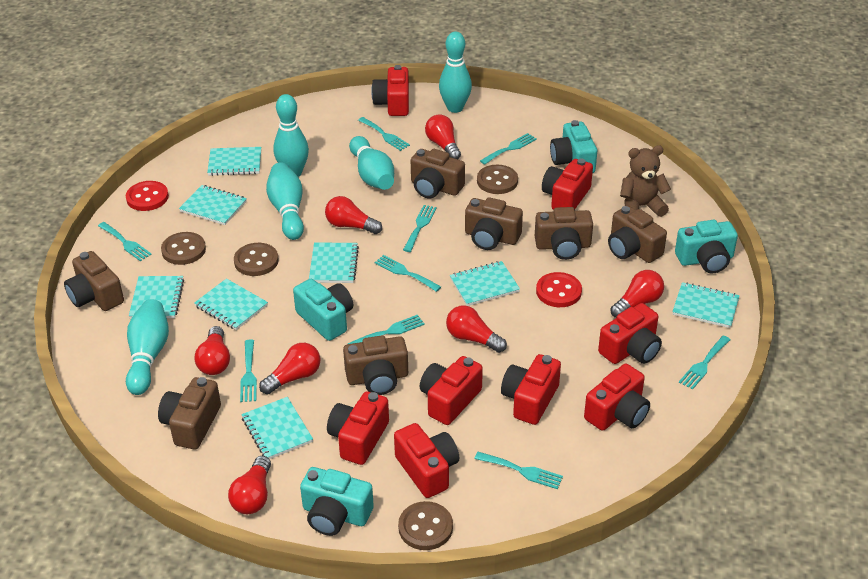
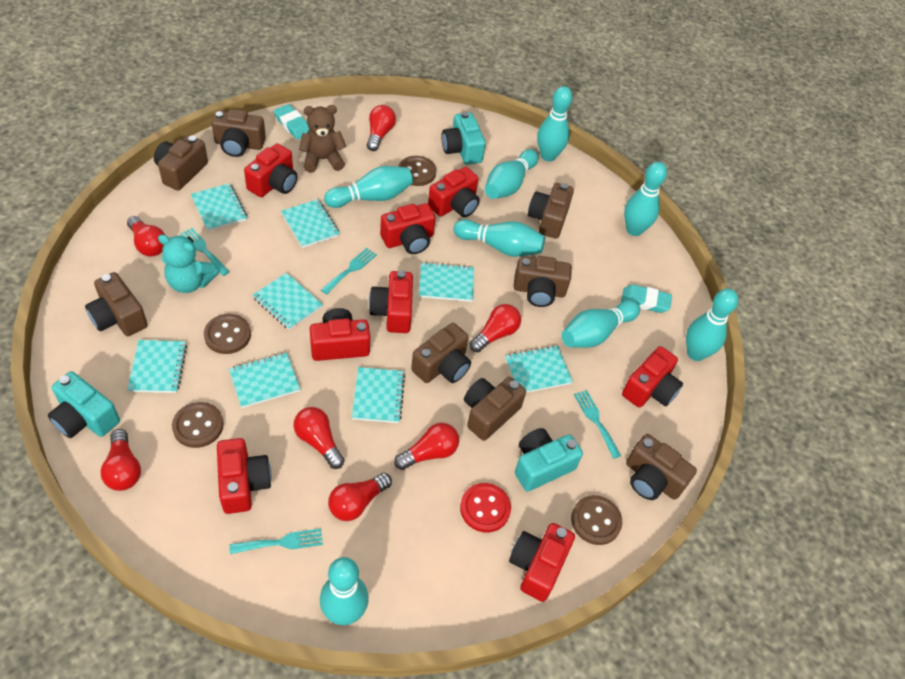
brown camera: [64,251,124,311] [158,377,221,449] [343,335,408,395] [411,149,465,199] [465,197,523,250] [535,207,593,260] [608,206,667,263] = 7 -> [85,272,148,336] [154,135,208,191] [211,109,266,157] [411,323,471,383] [464,377,526,441] [514,256,572,307] [528,183,574,239] [626,434,697,500] = 8
red button: [126,181,169,211] [536,272,582,307] = 2 -> [460,483,511,532] = 1
turquoise bowling pin: [126,299,169,395] [266,162,304,240] [273,94,309,177] [349,136,394,190] [439,31,472,113] = 5 -> [320,557,369,625] [324,166,413,208] [453,219,545,257] [485,149,538,199] [537,86,573,161] [561,300,640,348] [624,162,667,236] [686,289,738,361] = 8
turquoise camera: [293,279,353,341] [300,467,374,536] [550,120,597,173] [675,220,738,273] = 4 -> [48,371,120,438] [441,111,486,165] [515,428,583,492] = 3
turquoise eraser: none = 0 -> [274,104,309,140] [621,284,672,313] = 2
turquoise fork: [98,222,152,261] [240,339,257,402] [347,315,425,344] [358,117,410,151] [375,255,441,292] [403,205,437,252] [474,452,563,489] [480,133,537,165] [679,336,730,390] = 9 -> [180,228,229,276] [230,529,323,554] [321,248,377,295] [574,390,621,459] = 4
turquoise teddy bear: none = 0 -> [158,234,219,293] = 1

